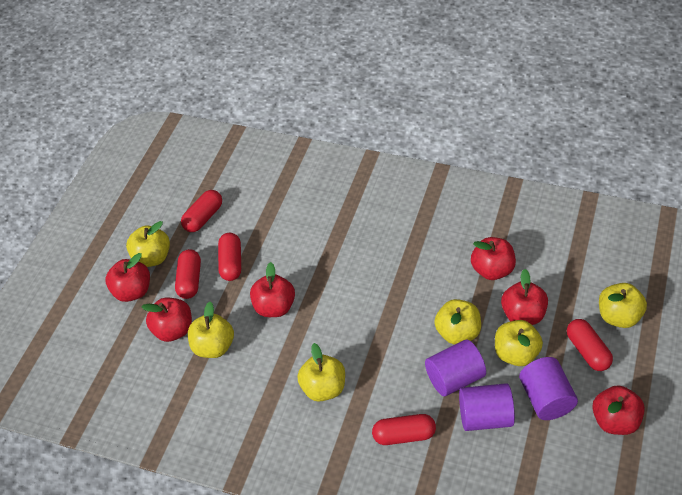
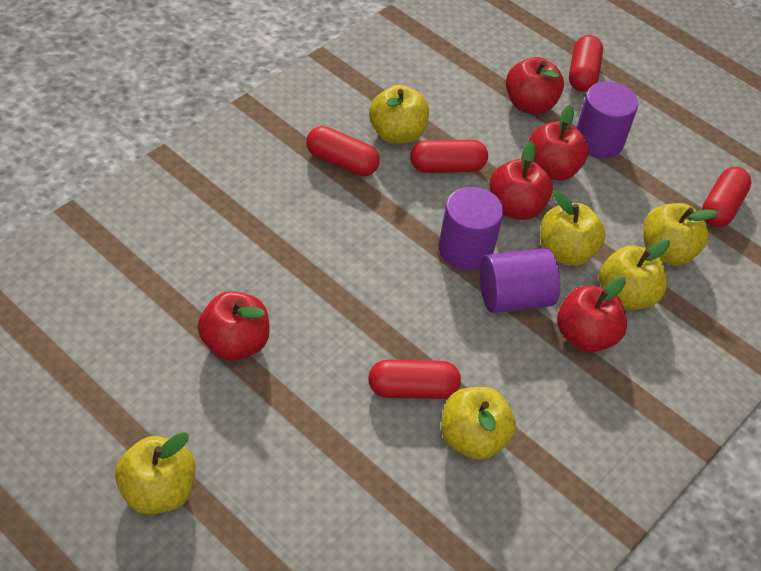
red apple: [105,253,150,302] [142,298,192,342] [250,262,295,317] [471,237,516,280] [501,269,548,325] [592,385,645,435] = 6 -> [198,291,270,361] [490,141,553,220] [506,57,564,114] [528,104,589,181] [557,277,627,353] = 5

